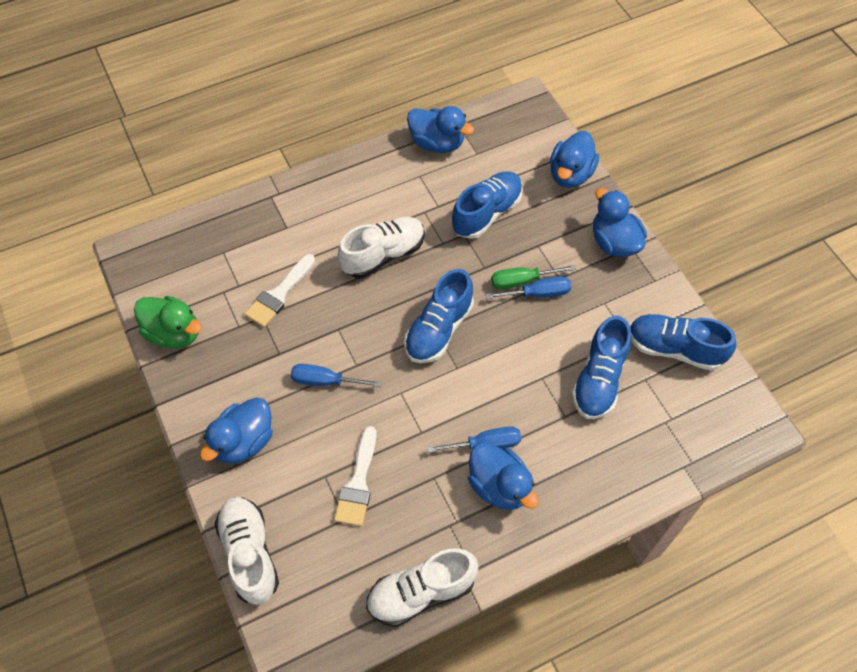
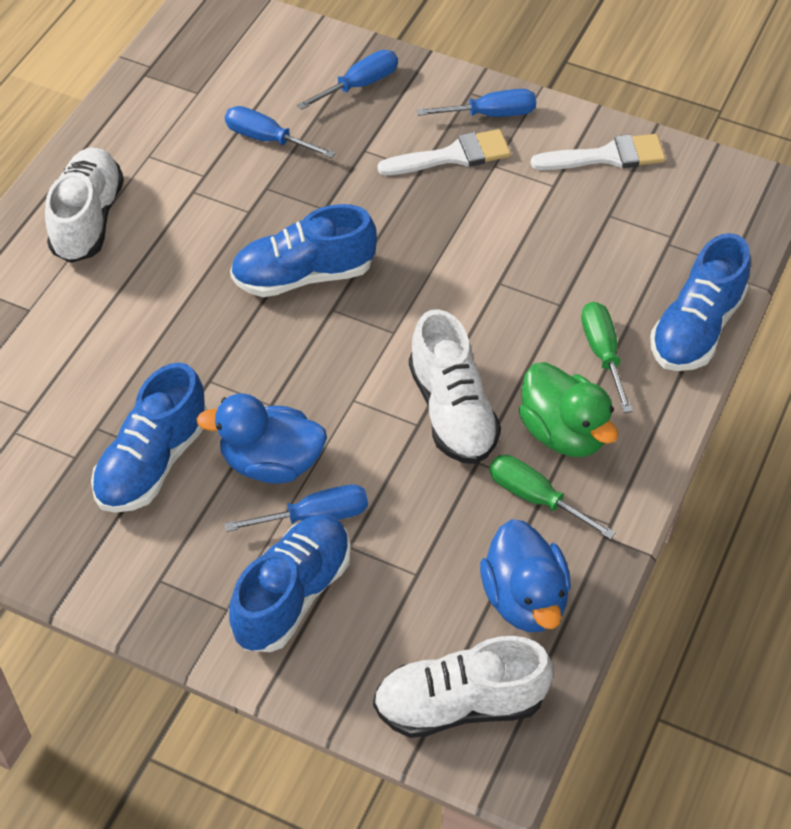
blue duck: [200,398,273,464] [407,106,474,153] [468,442,539,510] [550,131,599,188] [593,188,647,257] = 5 -> [197,393,327,484] [480,519,571,632] = 2
blue screwdriver: [291,364,382,387] [427,426,521,453] [485,276,571,299] = 3 -> [225,106,335,158] [225,485,368,532] [297,50,398,110] [417,89,536,117] = 4
green screwdriver: [491,265,576,289] = 1 -> [489,455,616,540] [581,302,633,413] = 2

